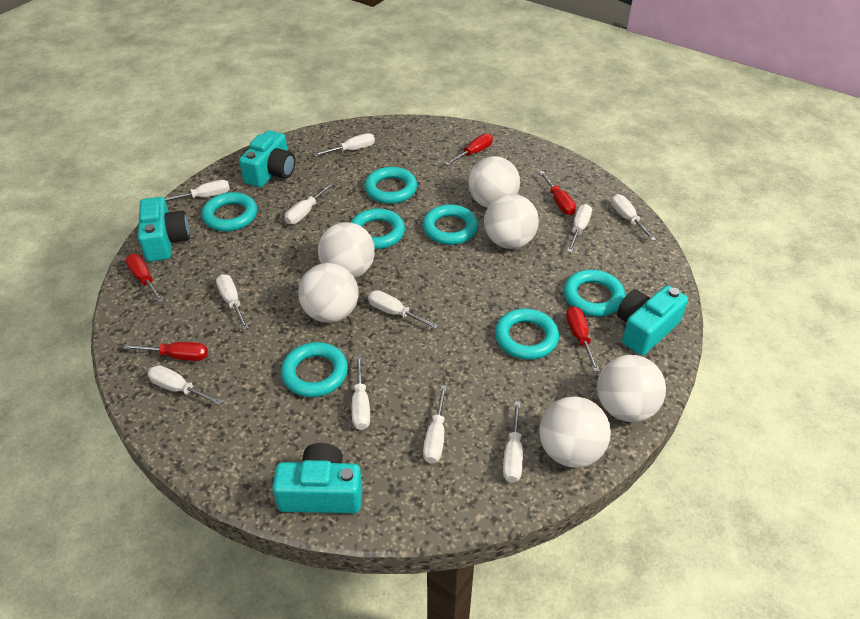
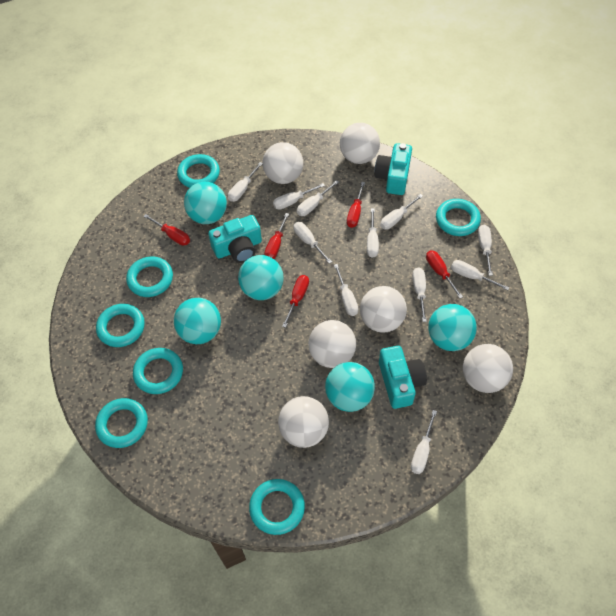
turquoise ball: none = 0 -> [174,298,221,344] [184,182,227,224] [238,255,284,300] [325,362,375,412] [428,304,477,351] = 5
turquoise camera: [138,197,190,262] [239,130,295,187] [272,443,363,513] [617,285,688,355] = 4 -> [208,215,262,263] [374,143,412,195] [379,346,427,409] = 3

